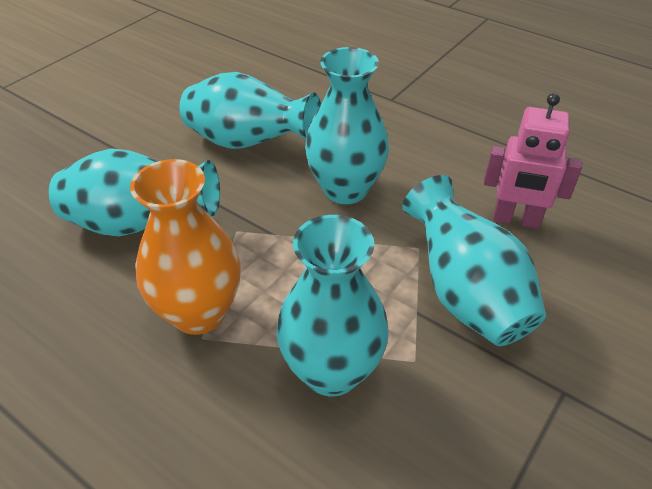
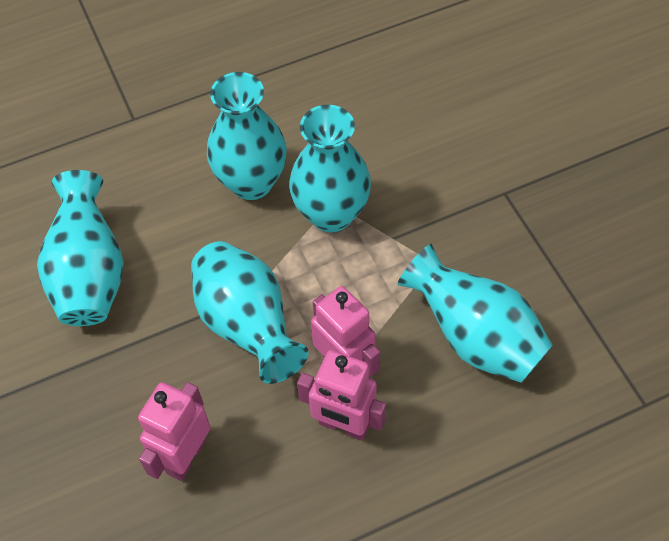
orange vase: [130,159,241,335] = 1 -> none = 0
pink robot: [484,93,582,229] = 1 -> [138,382,211,481] [297,350,386,441] [311,286,380,377] = 3

